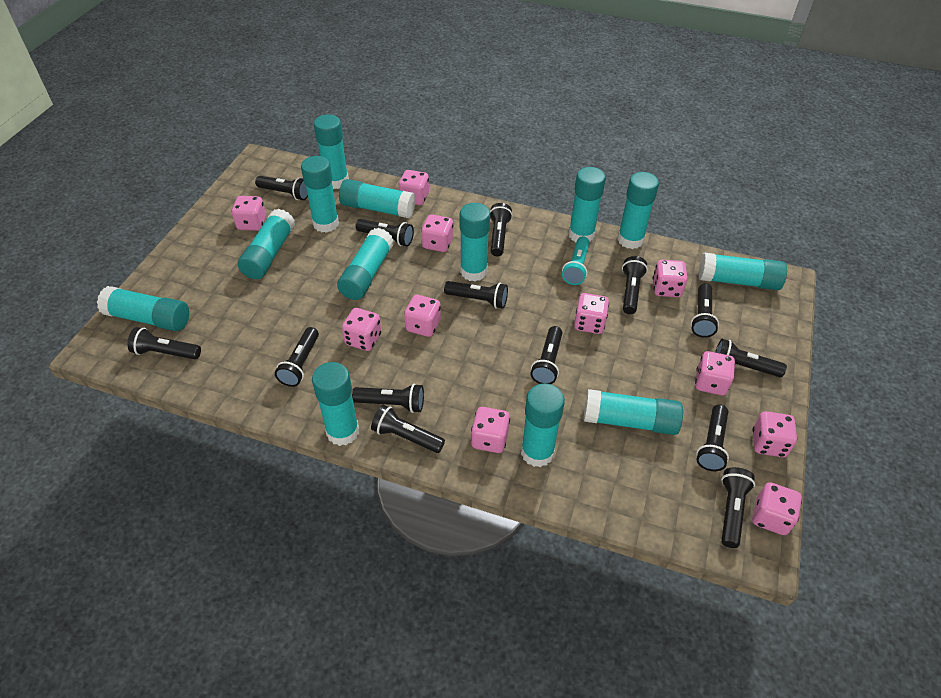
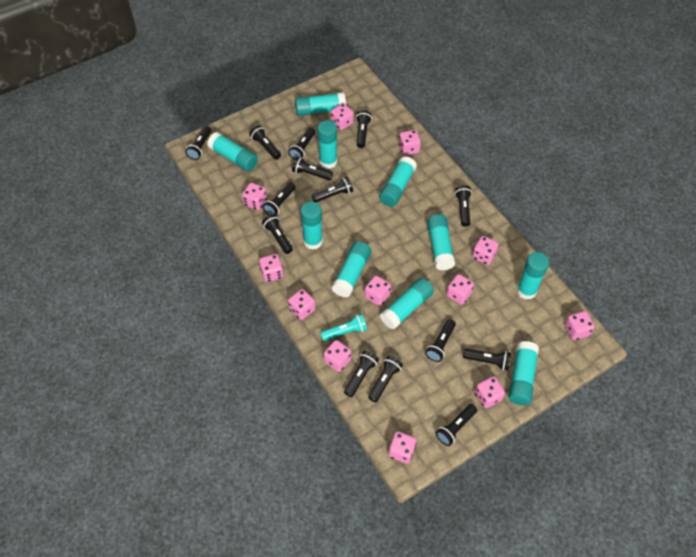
pink dice: [231,196,266,231] [342,308,381,351] [398,170,429,205] [404,295,441,337] [421,214,453,252] [471,407,510,453] [574,293,609,334] [653,260,687,297] [695,351,735,395] [752,411,797,457] [753,482,802,535] = 11 -> [242,183,267,210] [259,254,284,282] [288,289,315,320] [324,340,351,372] [331,103,354,130] [365,276,391,306] [388,431,417,464] [399,130,421,155] [447,274,474,305] [472,236,499,265] [475,376,505,408] [565,311,595,340] = 12
turquoise glue stick: [97,286,189,331] [238,209,295,279] [301,156,339,233] [312,362,359,446] [314,114,349,189] [337,228,394,300] [339,179,416,218] [460,203,490,281] [521,383,565,467] [568,167,606,242] [584,389,683,435] [618,172,659,249] [699,252,787,290] = 13 -> [207,132,258,171] [295,92,346,116] [301,201,323,250] [317,120,337,169] [332,241,371,298] [379,156,417,207] [380,278,434,330] [427,214,455,270] [509,341,539,405] [517,252,549,300] = 10

